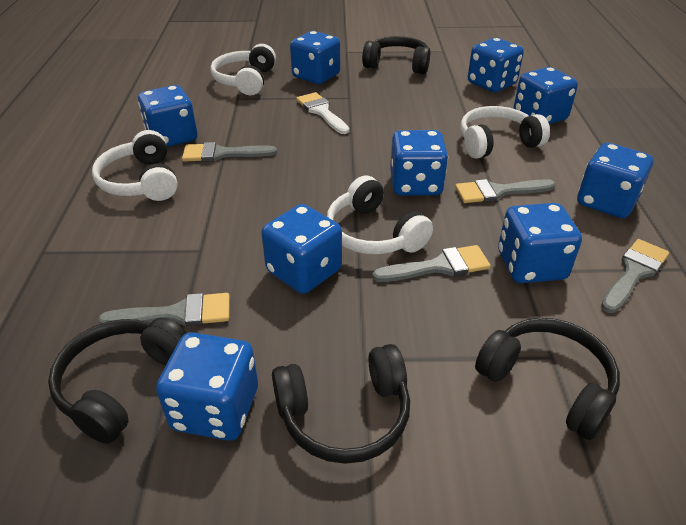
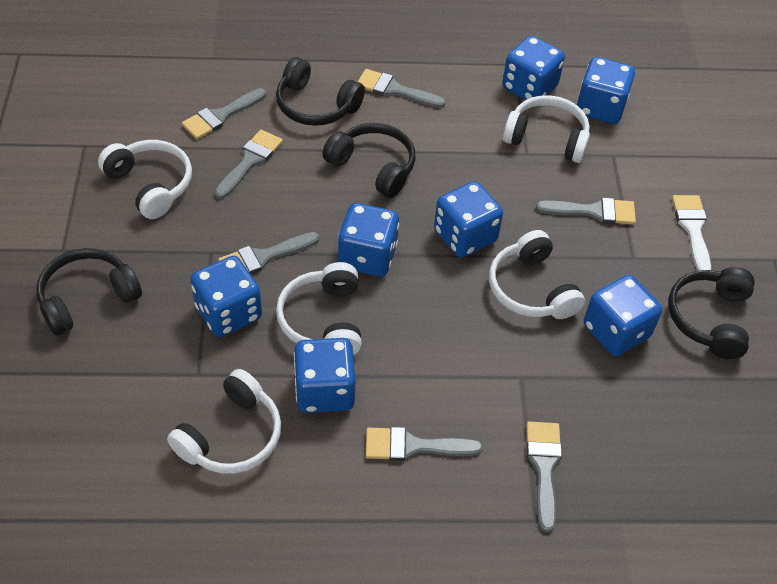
blue dice: [138,85,197,147] [156,332,258,441] [261,204,342,294] [290,31,340,84] [390,130,448,196] [468,38,524,92] [498,203,582,283] [514,67,578,124] [577,143,653,218] = 9 -> [190,256,262,337] [294,338,356,413] [338,203,399,277] [434,181,503,258] [502,36,565,100] [576,57,635,124] [584,275,662,356] = 7
grey brush: [98,293,230,327] [182,142,277,162] [372,245,490,282] [455,179,556,203] [601,239,669,313] = 5 -> [182,88,266,139] [215,130,283,199] [218,232,320,275] [358,69,446,108] [366,427,483,461] [526,421,562,532] [536,198,636,224] = 7
white headphones: [92,130,178,201] [210,44,276,95] [327,176,433,254] [460,106,550,159] = 4 -> [98,140,192,219] [167,369,281,474] [276,262,362,355] [489,230,585,319] [503,95,590,163] = 5

